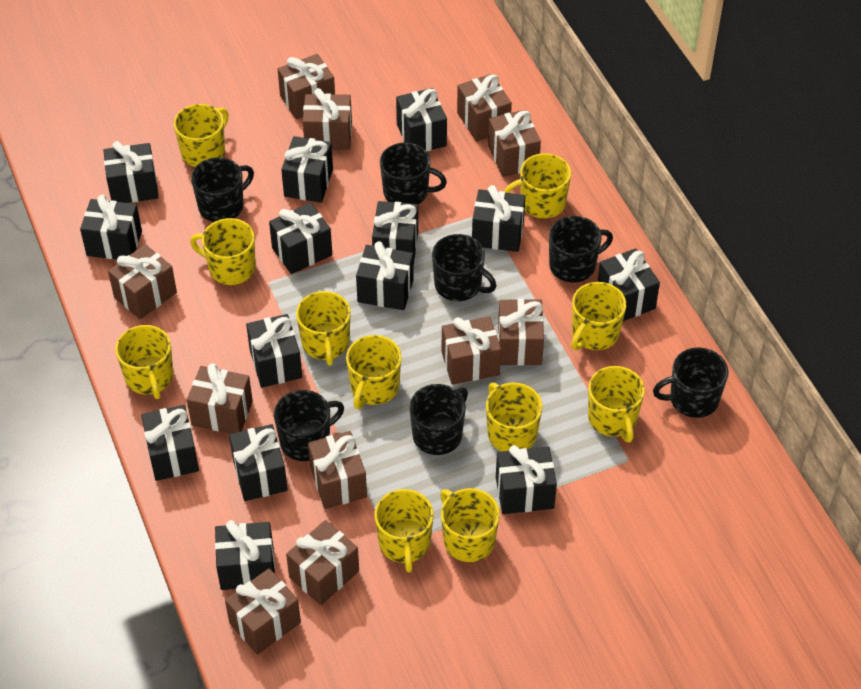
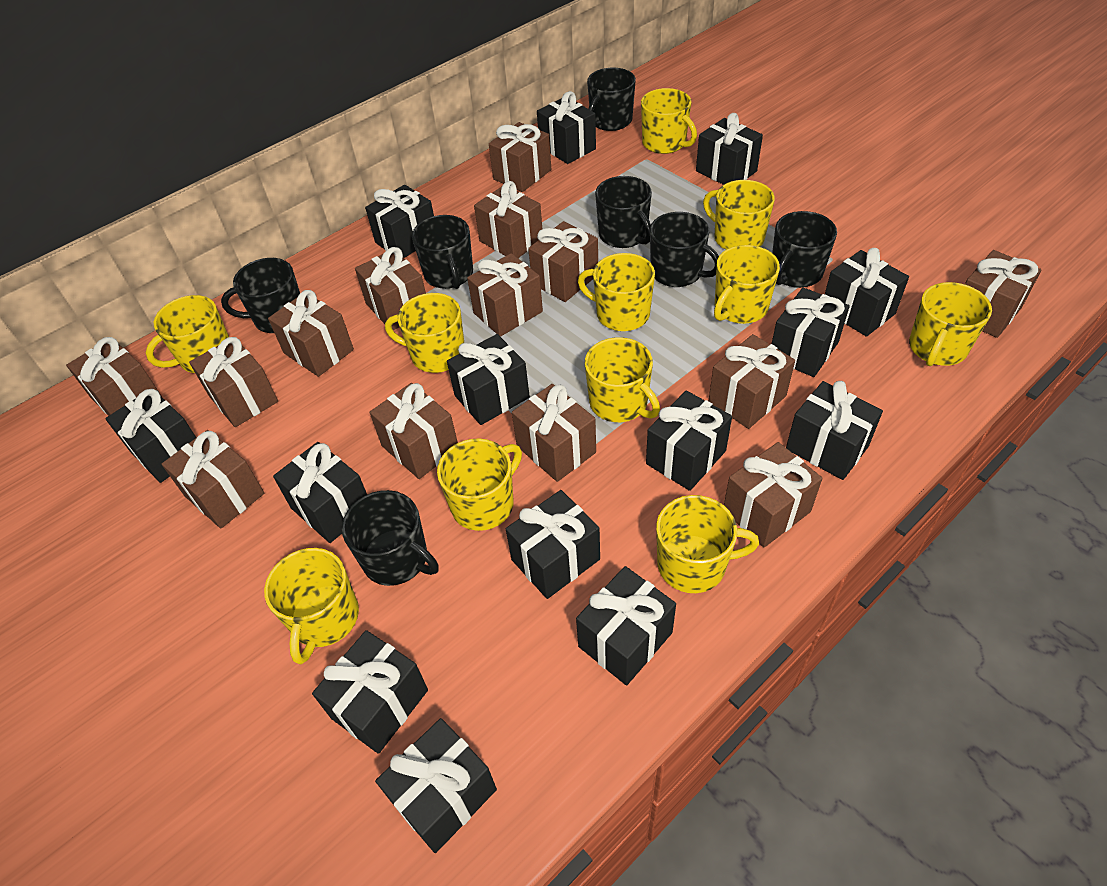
brown gift: [108,244,177,319] [187,363,253,434] [225,568,301,655] [278,54,335,119] [286,520,359,605] [303,88,352,150] [308,431,367,509] [442,317,501,385] [457,74,512,142] [488,110,541,177] [498,299,544,366] = 11 -> [66,337,162,416] [162,430,264,529] [189,337,278,427] [268,290,354,377] [355,247,426,330] [370,383,458,479] [467,253,543,337] [474,181,542,258] [489,122,551,192] [512,384,596,482] [528,221,598,302] [709,334,795,429] [724,442,822,547] [965,250,1042,338] = 14

